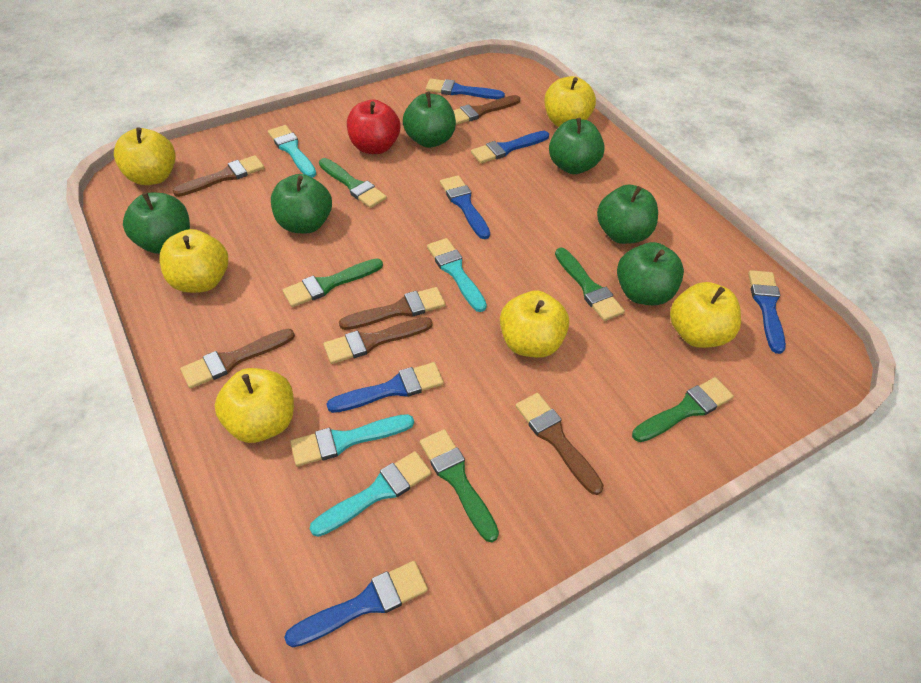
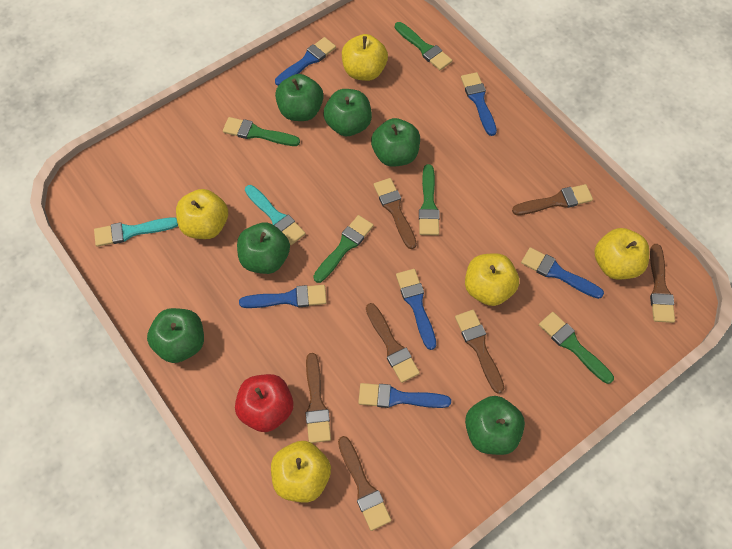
brown brush: [173,155,264,197] [181,329,295,389] [323,317,433,364] [339,287,445,330] [453,95,520,125] [516,393,604,495] = 6 -> [306,353,331,443] [338,436,391,531] [366,303,420,383] [374,178,417,249] [455,310,504,394] [512,184,593,215] [650,244,675,323] = 7
turquoise brush: [268,125,316,178] [290,414,414,467] [310,451,431,537] [427,238,487,312] = 4 -> [94,217,178,247] [245,185,306,245] = 2
yellow apple: [114,128,176,185] [159,229,228,293] [215,368,294,443] [500,290,569,358] [544,76,596,127] [670,282,741,348] = 6 -> [176,189,228,239] [271,441,331,502] [342,34,388,81] [465,253,519,306] [595,228,649,280] = 5

